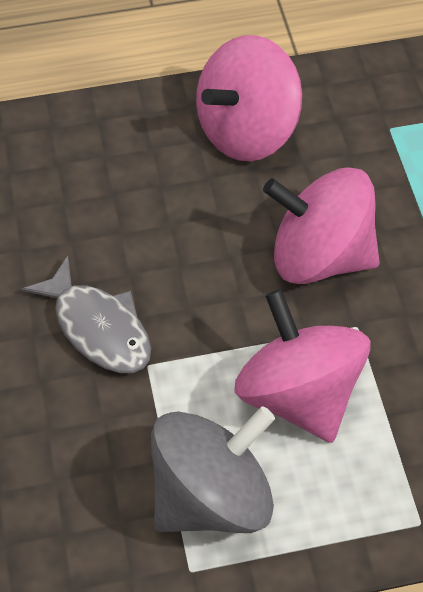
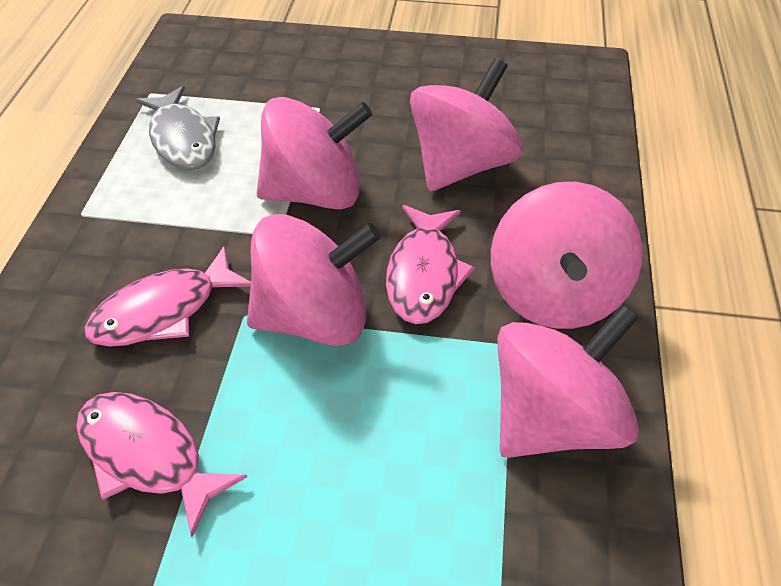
grey spinning top: [151,406,275,533] = 1 -> none = 0
pink fish: none = 0 -> [76,392,247,537] [85,246,251,347] [386,205,475,324] = 3
pink spinning top: [196,35,302,161] [235,289,370,443] [263,167,380,284] = 3 -> [247,214,381,346] [257,97,373,210] [410,58,523,191] [491,182,643,329] [497,305,639,458] = 5

